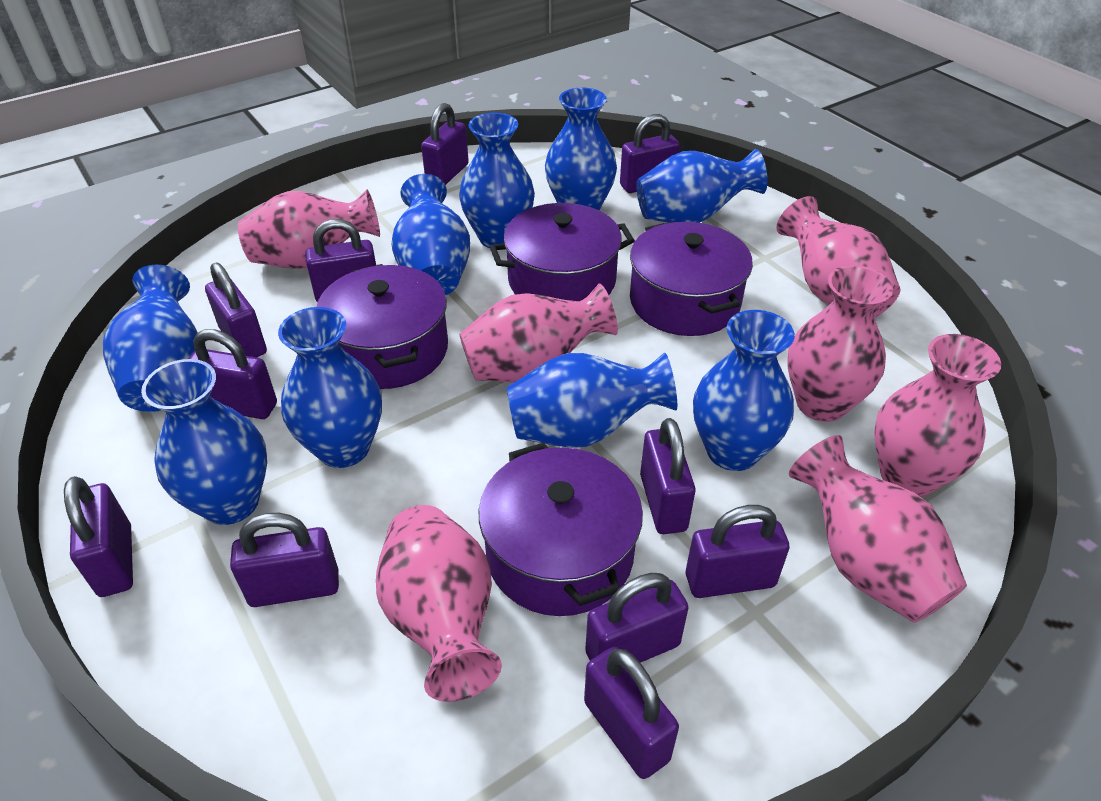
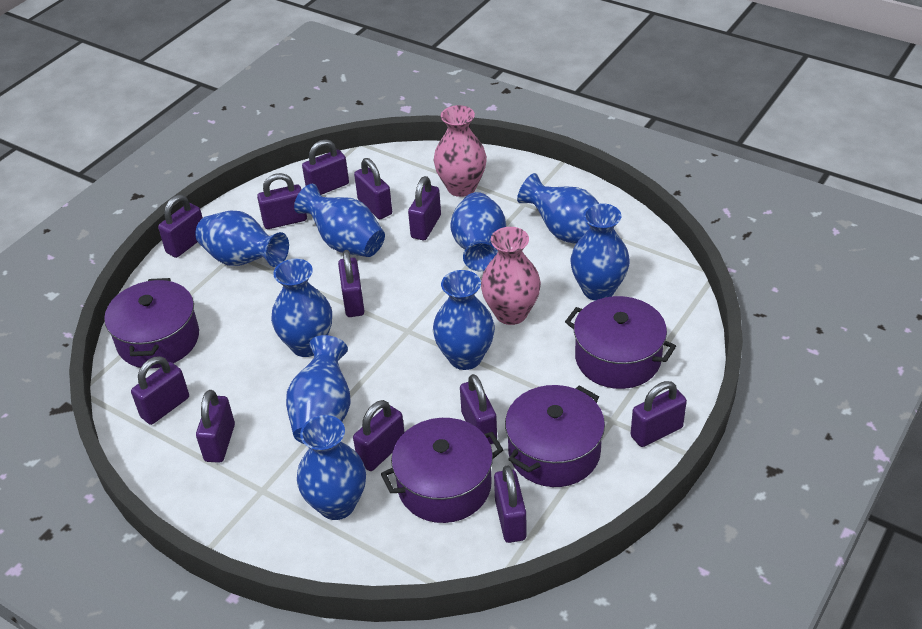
pink vase: [238,190,380,269] [376,505,502,702] [459,284,618,382] [776,196,900,317] [788,265,893,422] [789,435,967,623] [874,334,1001,497] = 7 -> [434,105,487,197] [481,227,541,325] = 2
purple padlock: [64,476,133,597] [189,329,277,419] [205,262,267,357] [230,513,339,607] [305,219,376,302] [421,103,469,185] [584,646,679,779] [585,573,689,663] [620,114,680,193] [640,418,696,534] [686,505,790,598] = 11 -> [131,356,189,425] [158,195,203,258] [196,390,235,463] [257,173,307,229] [302,139,349,195] [338,250,365,317] [353,400,405,471] [354,158,392,219] [408,176,441,240] [460,374,497,444] [494,465,527,543] [631,381,687,447] = 12

